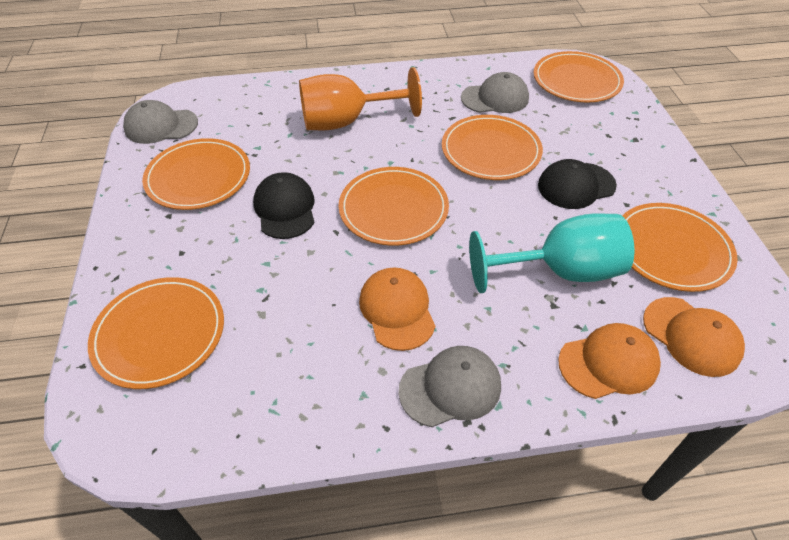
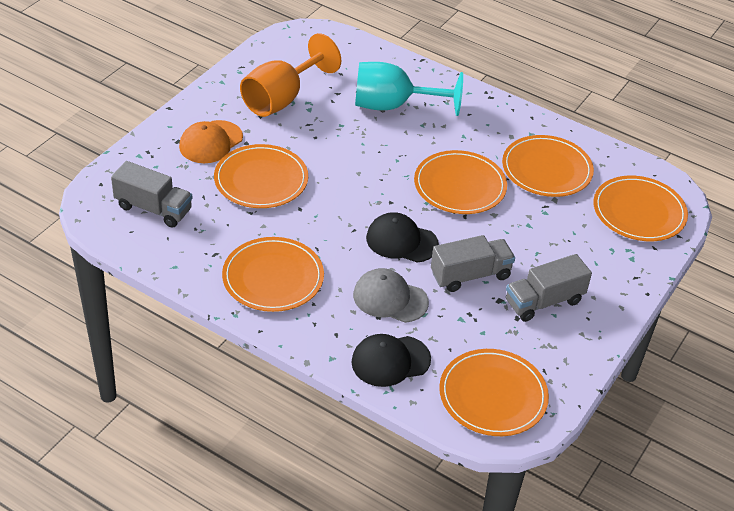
grey cap: [123,100,198,144] [399,346,501,427] [461,72,529,113] = 3 -> [353,268,429,323] = 1
grey truck: none = 0 -> [111,161,192,228] [431,235,515,292] [506,254,592,322] = 3
orange cap: [359,267,435,351] [558,323,661,399] [643,297,745,377] = 3 -> [179,120,243,163] = 1

